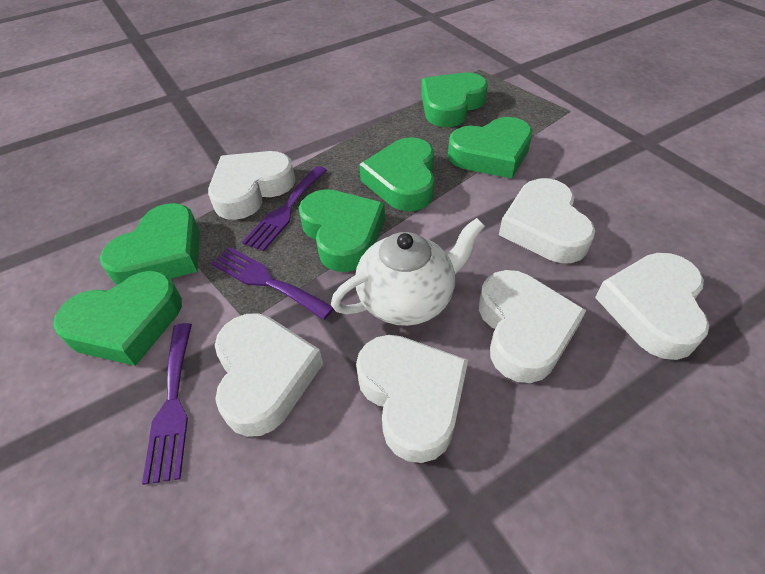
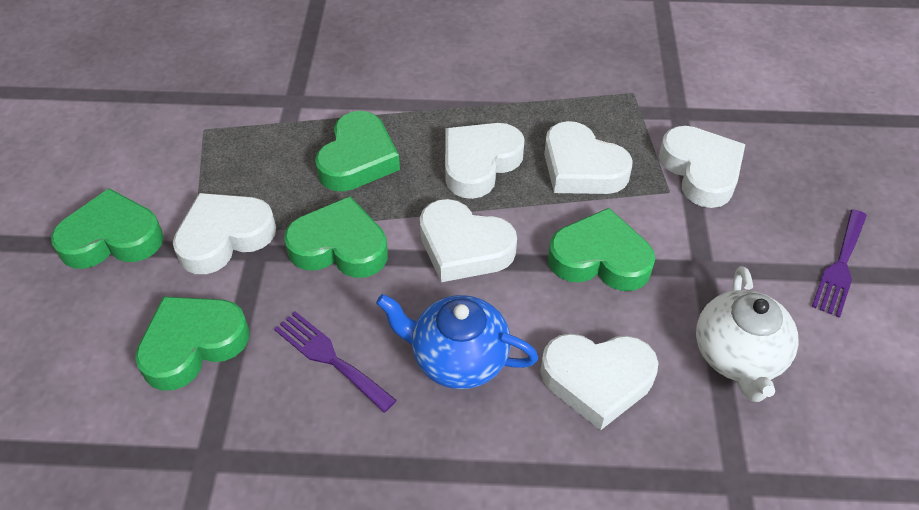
blue teapot: none = 0 -> [376,294,538,389] = 1
green heart: [53,271,182,366] [100,203,200,285] [299,189,385,272] [359,137,435,211] [421,73,488,127] [448,117,533,179] = 6 -> [51,188,164,269] [135,296,250,391] [284,196,388,278] [315,111,400,192] [548,208,655,291] = 5
purple fork: [142,323,192,485] [211,247,333,320] [242,166,327,251] = 3 -> [274,311,397,413] [812,209,867,318] = 2

